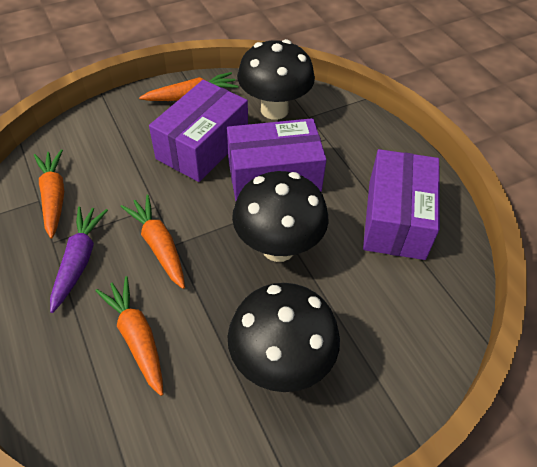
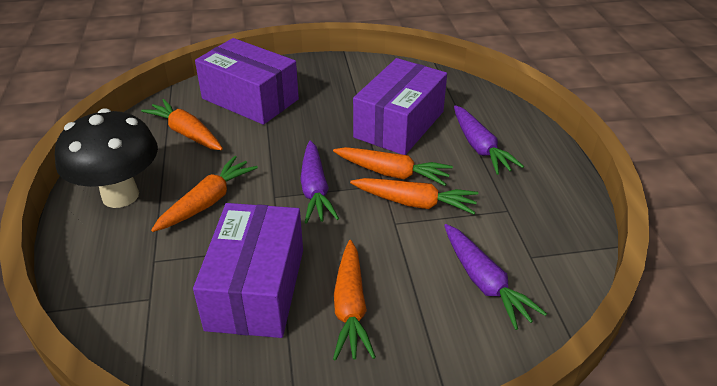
black mushroom: [228,283,340,392] [232,171,329,262] [237,39,315,120] = 3 -> [55,108,158,208] = 1
orange carrot: [34,149,64,239] [95,276,163,396] [120,195,185,289] [139,72,239,101] = 4 -> [141,99,223,150] [151,156,258,232] [333,147,453,186] [333,240,376,361] [350,178,478,214] = 5
purple carrot: [50,206,108,313] = 1 -> [300,140,339,224] [444,224,547,330] [454,105,524,175] = 3

